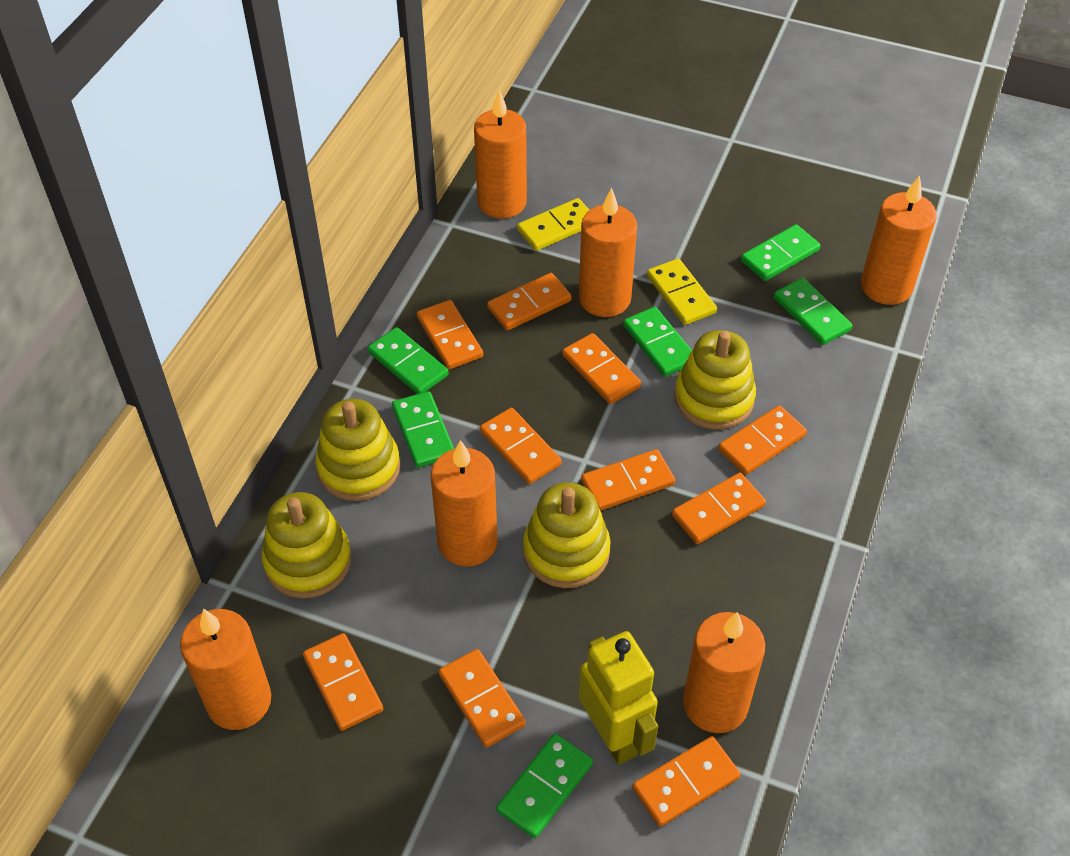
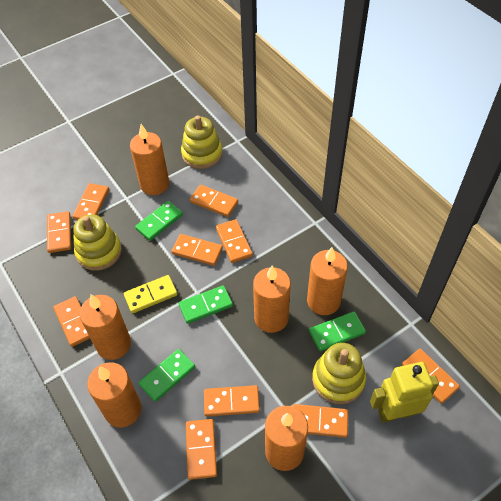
green domino: [368,327,449,394] [392,391,454,468] [496,733,593,838] [623,307,692,377] [741,224,821,281] [774,278,853,345] = 6 -> [135,201,183,241] [139,349,195,402] [179,285,233,324] [309,311,366,351] = 4
yellow domino: [517,198,589,251] [647,259,717,325] = 2 -> [124,275,178,314] = 1
yellow stacking toy: [262,492,351,598] [315,399,400,501] [523,482,611,588] [674,330,756,429] = 4 -> [73,214,122,271] [181,116,223,169] [312,343,366,404] = 3

